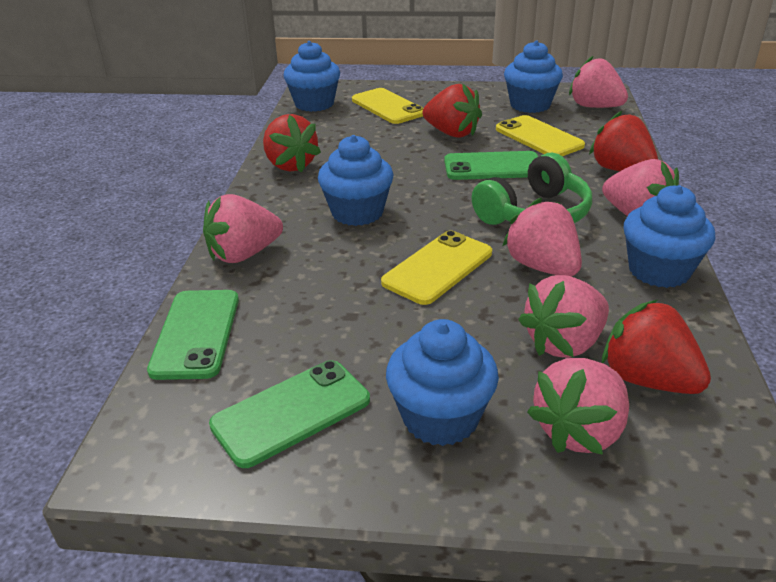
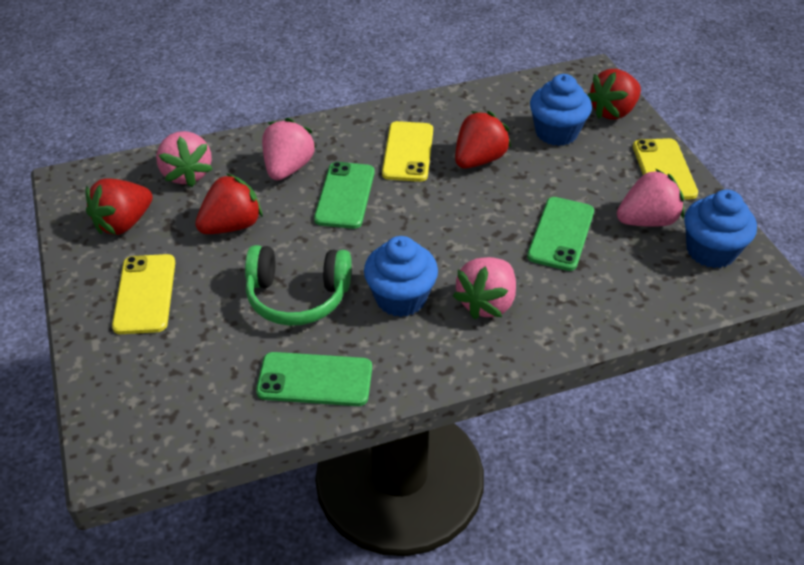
blue cupcake: [284,41,340,112] [318,135,393,226] [386,319,499,446] [504,40,563,113] [624,185,715,288] = 5 -> [364,236,438,317] [530,74,592,146] [684,190,757,268] = 3
pink strawberry: [203,194,283,263] [502,198,582,276] [518,275,609,358] [527,358,629,455] [569,55,628,108] [602,159,679,216] = 6 -> [156,131,213,187] [262,118,316,180] [453,257,516,319] [617,169,684,227] = 4

